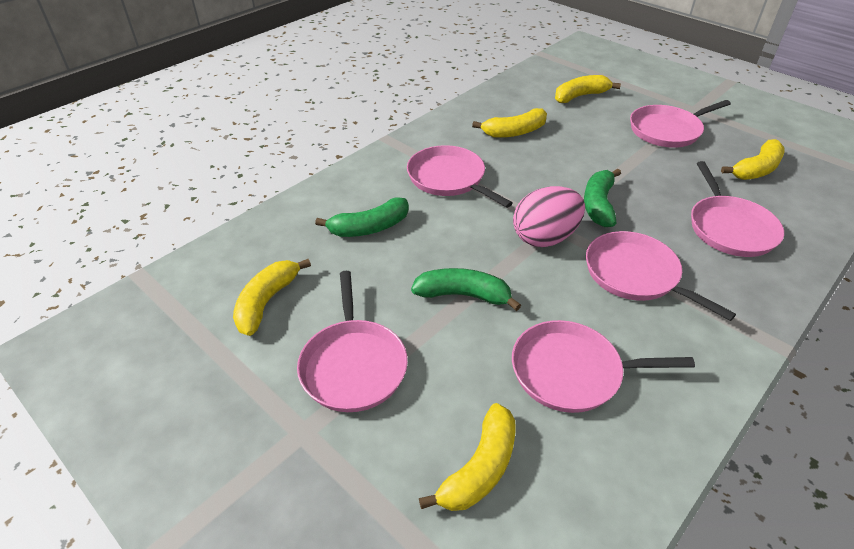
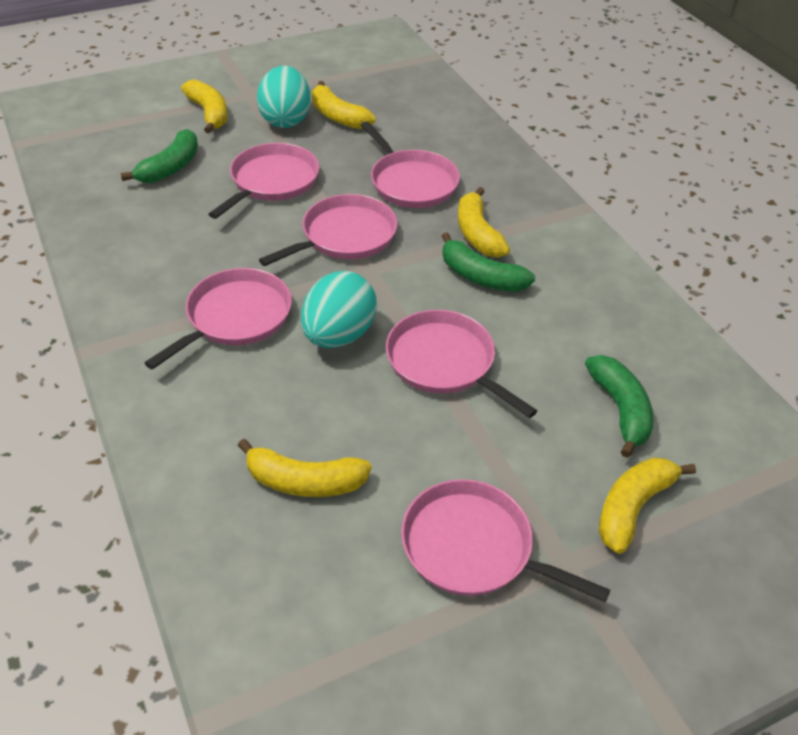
pink egg: [513,186,585,247] = 1 -> none = 0
turquoise egg: none = 0 -> [257,66,311,128] [301,271,377,348] = 2

